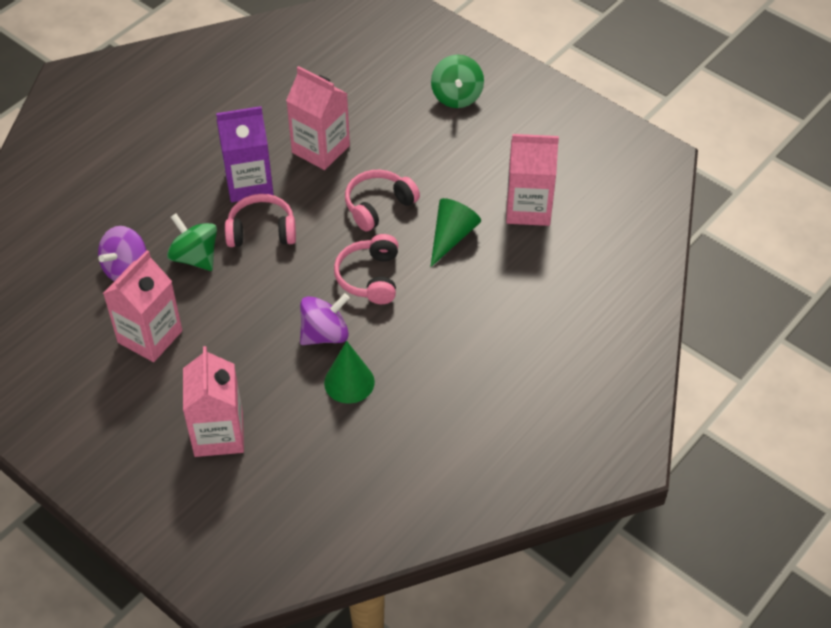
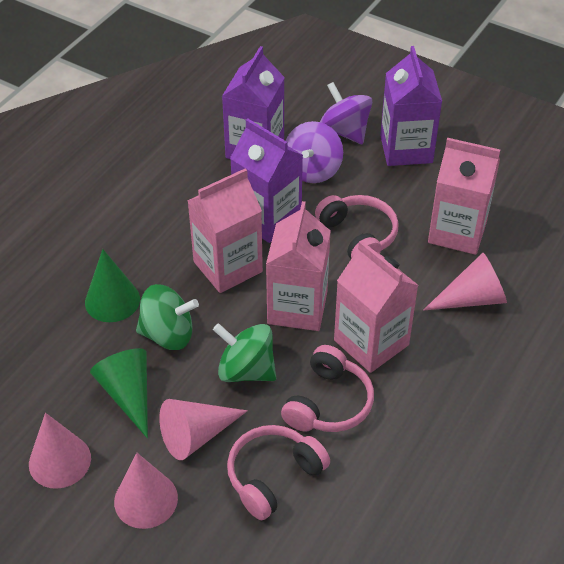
pink cone: none = 0 -> [29,413,91,489] [114,453,178,529] [159,399,248,460] [423,253,507,311] = 4
purple carton: [216,106,274,202] = 1 -> [222,46,285,159] [230,119,303,243] [380,46,442,166] = 3

